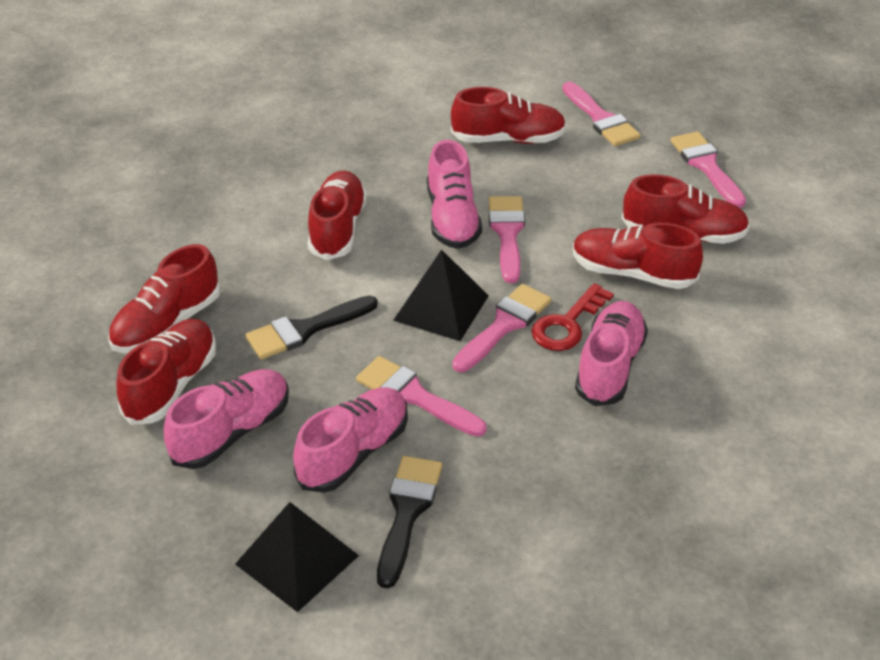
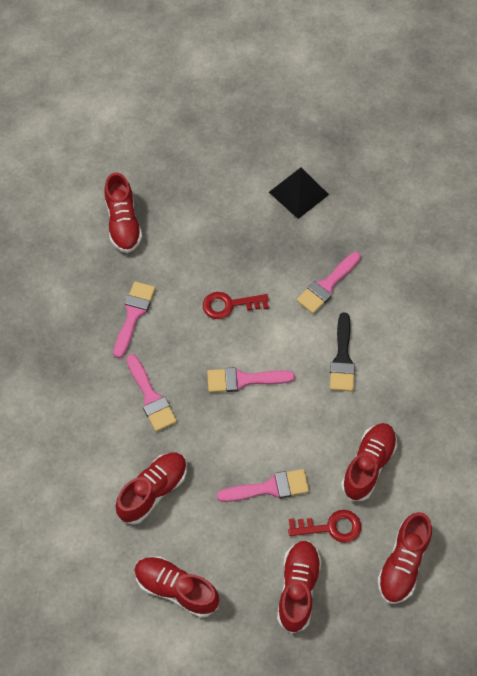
black brush: [246,295,378,359] [377,456,442,588] = 2 -> [330,313,355,391] = 1
black pyramid: [235,502,359,612] [393,249,489,341] = 2 -> [269,167,329,219] = 1
pink shoe: [164,369,289,469] [293,387,408,493] [427,140,482,249] [575,301,648,406] = 4 -> none = 0
red key: [532,283,614,351] = 1 -> [203,292,269,319] [288,510,361,543] = 2

